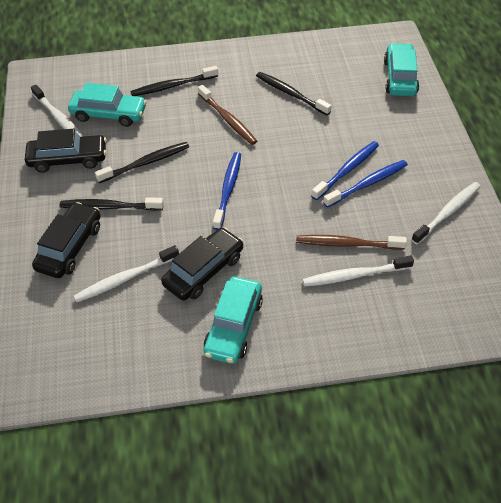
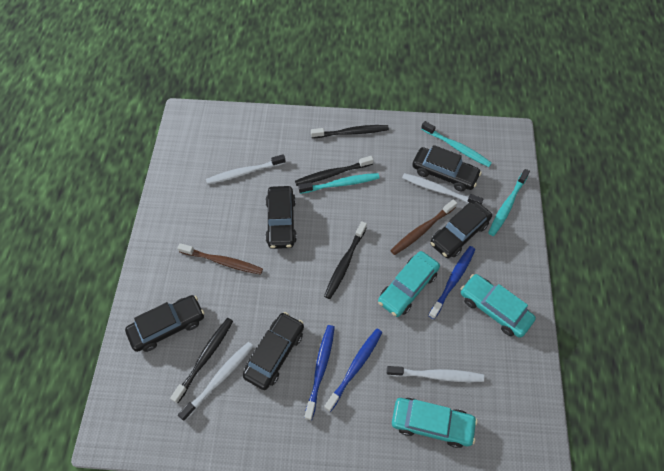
black car: [25,129,107,173] [32,202,101,278] [161,228,244,301] = 3 -> [125,295,205,352] [242,312,304,390] [265,186,297,249] [412,145,482,191] [430,201,492,258] = 5
turquoise toothbrush: none = 0 -> [298,173,380,194] [421,121,492,167] [488,169,530,236] = 3

